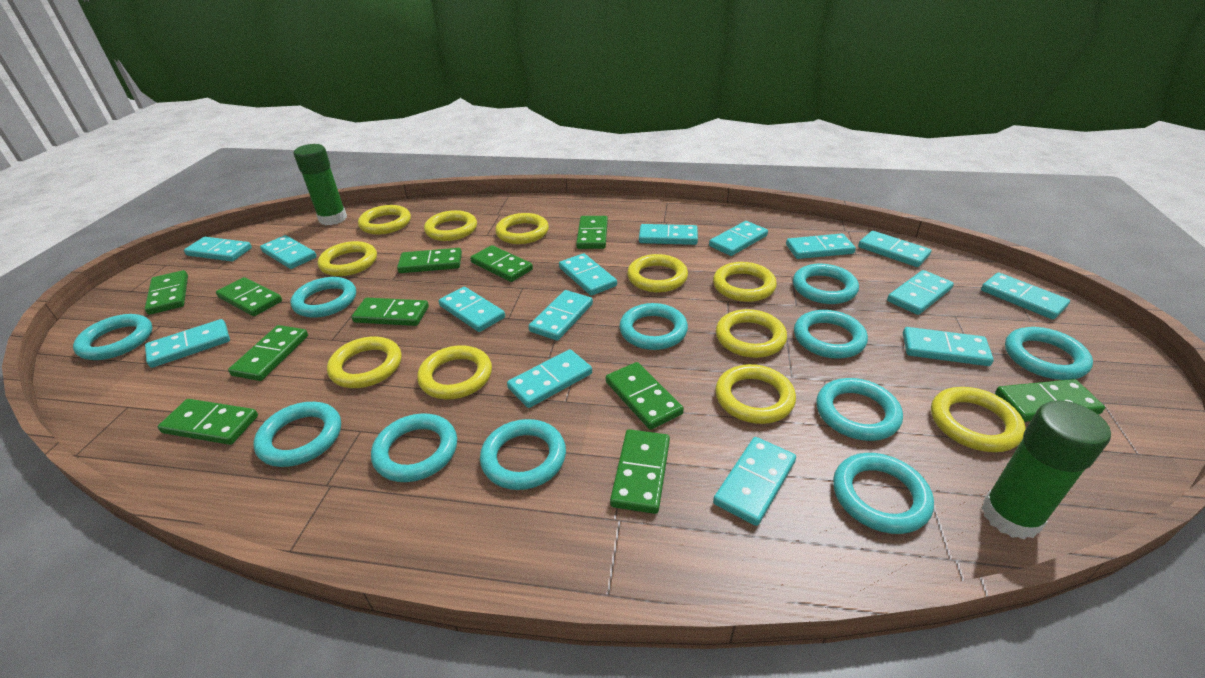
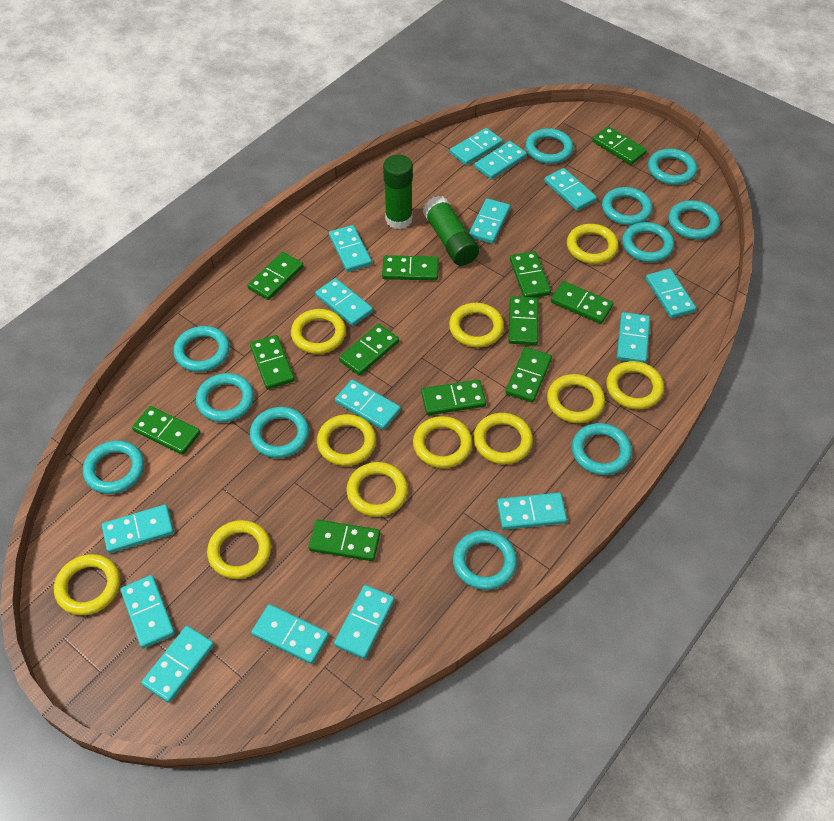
green domino: [145,270,188,315] [158,399,258,445] [216,277,282,316] [228,325,308,381] [351,298,429,326] [397,248,462,273] [470,245,533,282] [576,216,608,249] [606,362,684,430] [610,429,670,514] [995,379,1105,422] = 11 -> [132,406,200,455] [247,252,303,300] [250,335,295,389] [309,520,380,561] [339,324,399,376] [382,255,439,281] [421,380,486,415] [505,347,552,403] [509,296,538,345] [510,251,551,297] [551,281,614,324] [592,126,647,165] = 12

